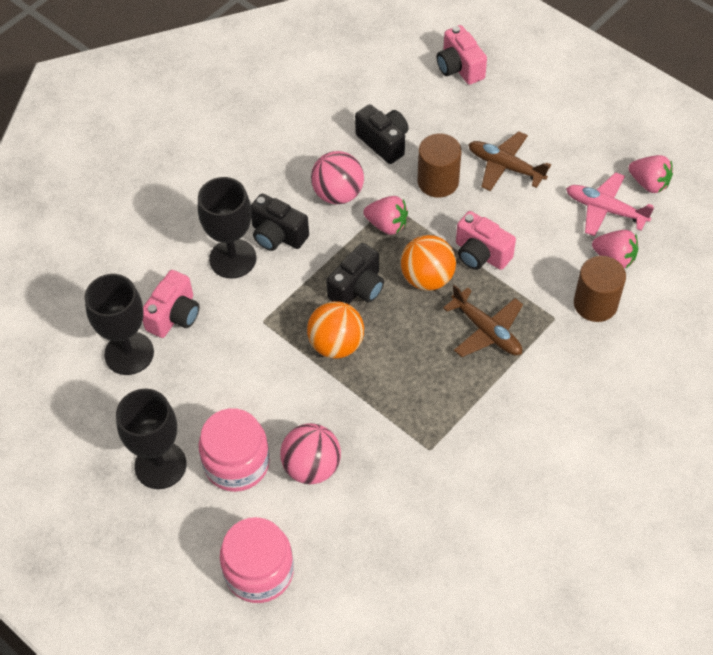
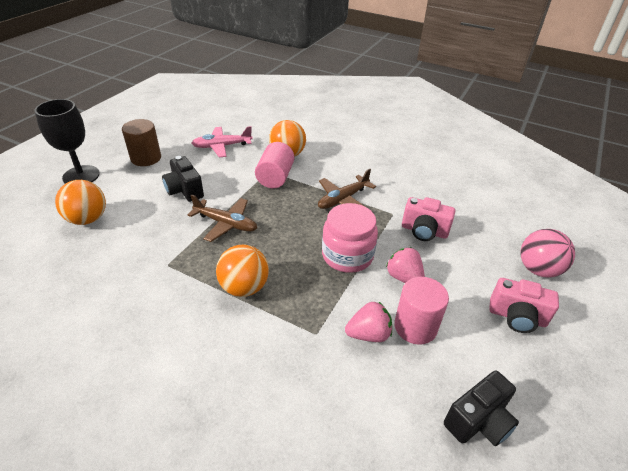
black camera: [251,194,309,251] [326,243,384,304] [355,104,409,164] = 3 -> [162,156,204,202] [444,371,519,446] = 2
black goblet: [85,274,154,375] [116,389,187,489] [198,177,257,278] = 3 -> [35,99,100,184] = 1
brown cylinder: [418,133,461,198] [574,256,626,322] = 2 -> [122,119,161,166] = 1
orange ball: [307,301,364,359] [401,235,456,290] = 2 -> [55,180,106,225] [216,244,269,297] [269,120,306,157] = 3
pink ball: [280,423,341,484] [311,151,364,204] = 2 -> [520,229,575,278] = 1
pink camera: [143,270,199,338] [436,25,487,85] [456,211,516,270] = 3 -> [402,197,455,241] [489,278,559,333] = 2
pink cylinder: none = 0 -> [255,142,294,188] [394,277,449,345] = 2
pink jar: [199,408,270,492] [220,517,294,603] = 2 -> [322,203,378,273] = 1
pink strawberry: [363,196,408,235] [592,230,638,268] [628,155,673,193] = 3 -> [345,302,392,342] [386,247,425,283] = 2

